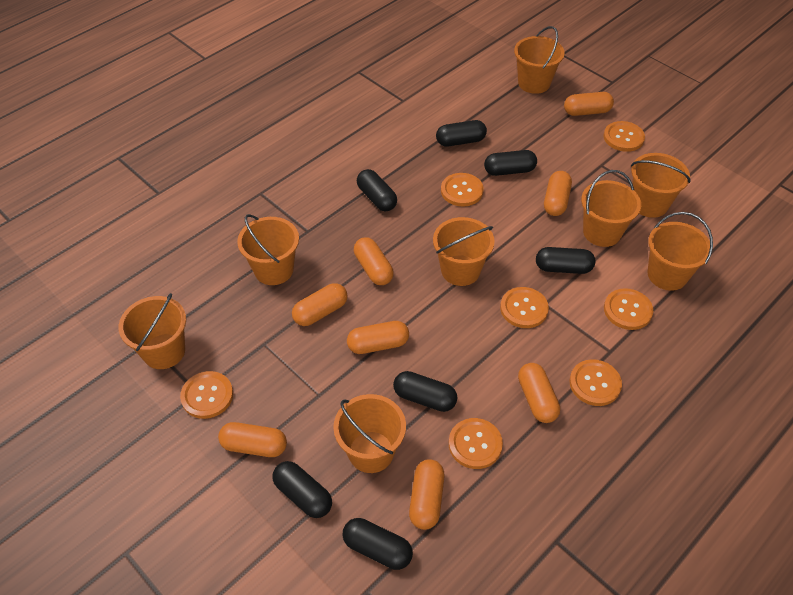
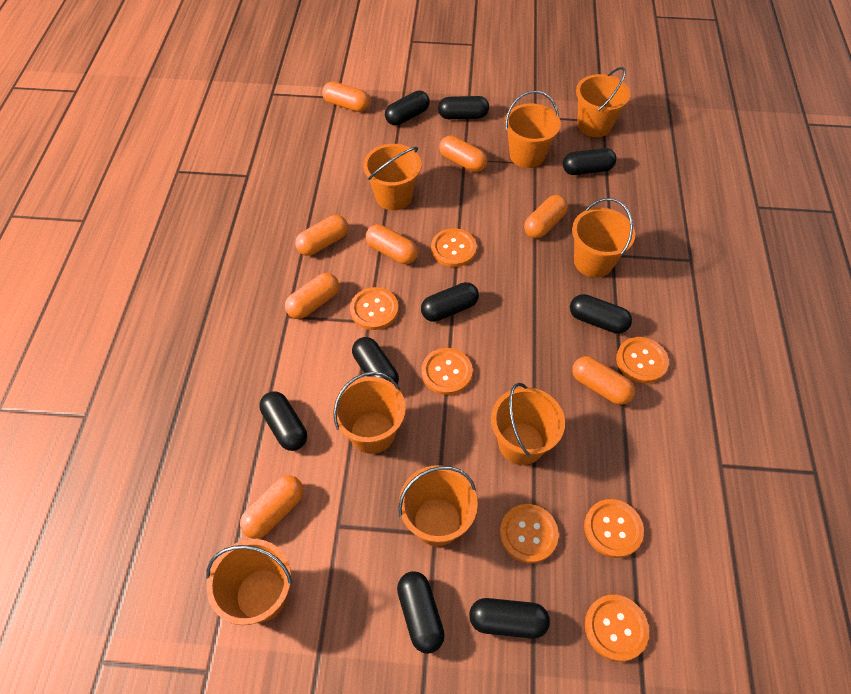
black capsule: [273,461,332,518] [343,518,413,570] [357,169,397,211] [393,371,457,412] [436,120,487,147] [484,150,537,176] [536,247,595,274] = 7 -> [259,391,307,451] [352,337,399,385] [385,91,430,126] [397,571,445,654] [421,282,479,322] [438,96,489,119] [469,598,550,639] [563,148,617,175] [570,294,632,334] = 9

